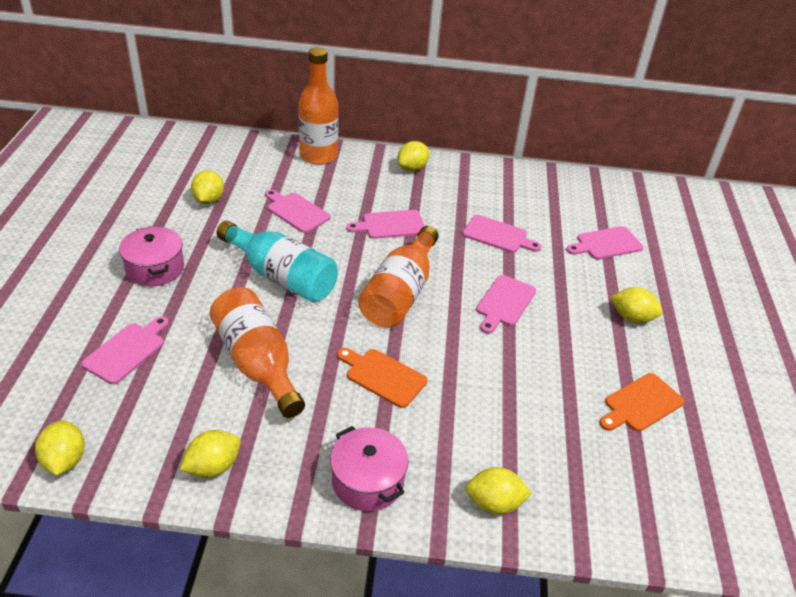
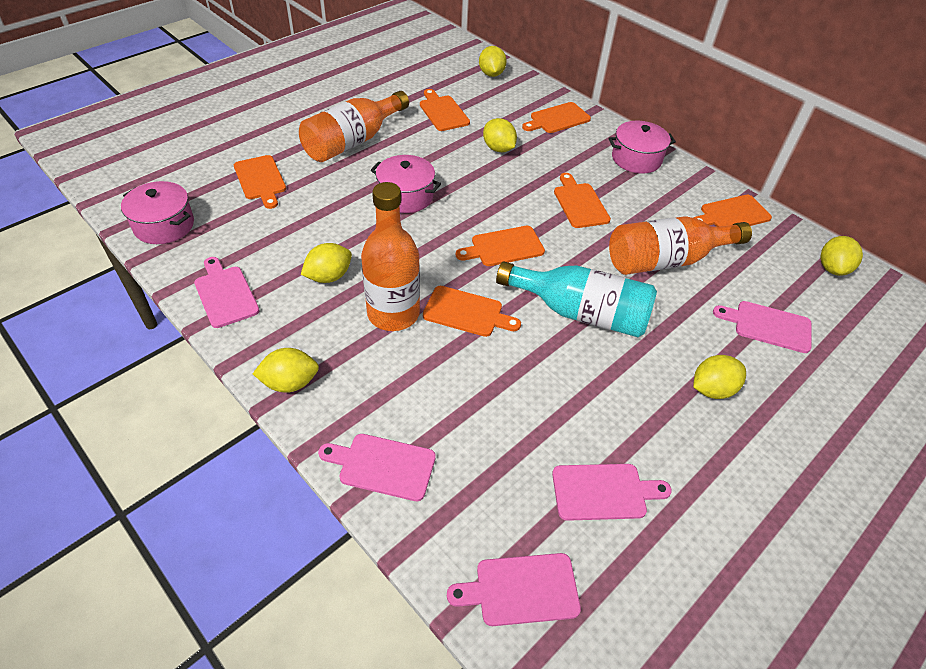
orange cutting board: [337,348,427,408] [599,373,684,432] = 2 -> [234,155,286,209] [420,89,470,131] [423,286,521,337] [456,226,545,266] [522,102,591,133] [554,173,611,228] [693,195,772,227] = 7
pink cutting board: [82,316,169,384] [265,189,331,233] [346,210,424,239] [463,215,542,253] [476,275,536,334] [566,226,643,259] = 6 -> [194,257,259,328] [318,434,436,501] [447,553,581,626] [552,464,672,521] [713,301,812,353] = 5
pink pot: [119,226,184,287] [330,426,409,511] = 2 -> [121,181,194,244] [371,155,441,213] [608,121,676,174] = 3

